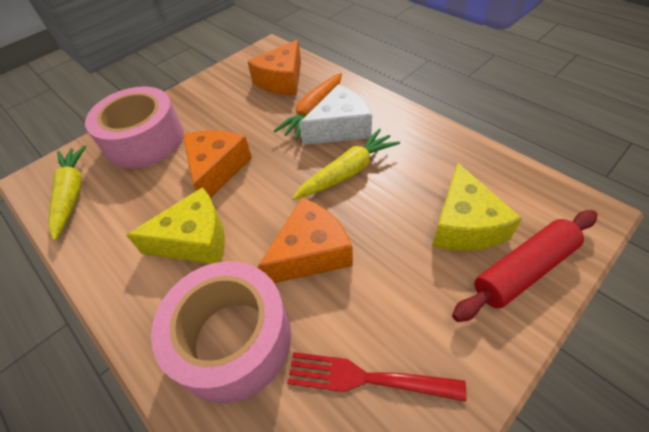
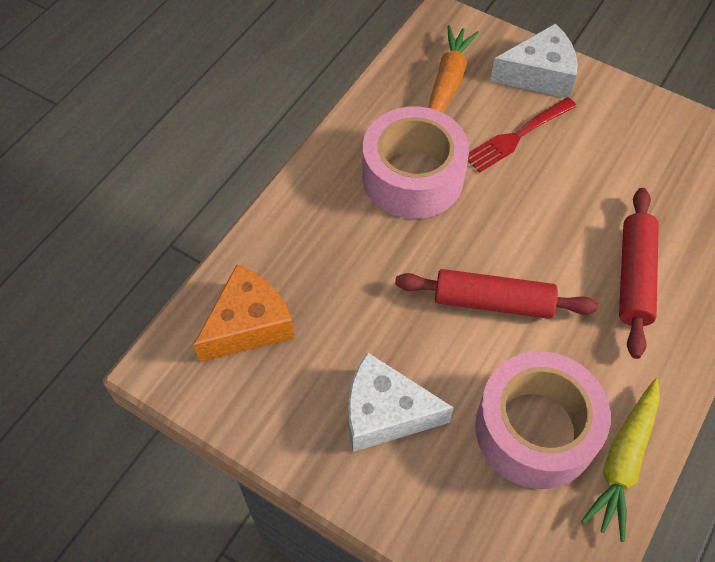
orange cheese: [183,130,252,198] [247,40,301,95] [257,197,353,283] = 3 -> [194,264,295,362] = 1
red rolling pin: [452,210,597,322] = 1 -> [395,269,598,319] [619,188,659,359] = 2
white cheese: [299,84,372,145] = 1 -> [348,352,454,452] [490,24,578,98] = 2
yellow carrot: [48,145,86,241] [292,128,400,200] = 2 -> [581,379,660,542] = 1
yellow cheese: [126,187,225,264] [432,162,522,251] = 2 -> none = 0

